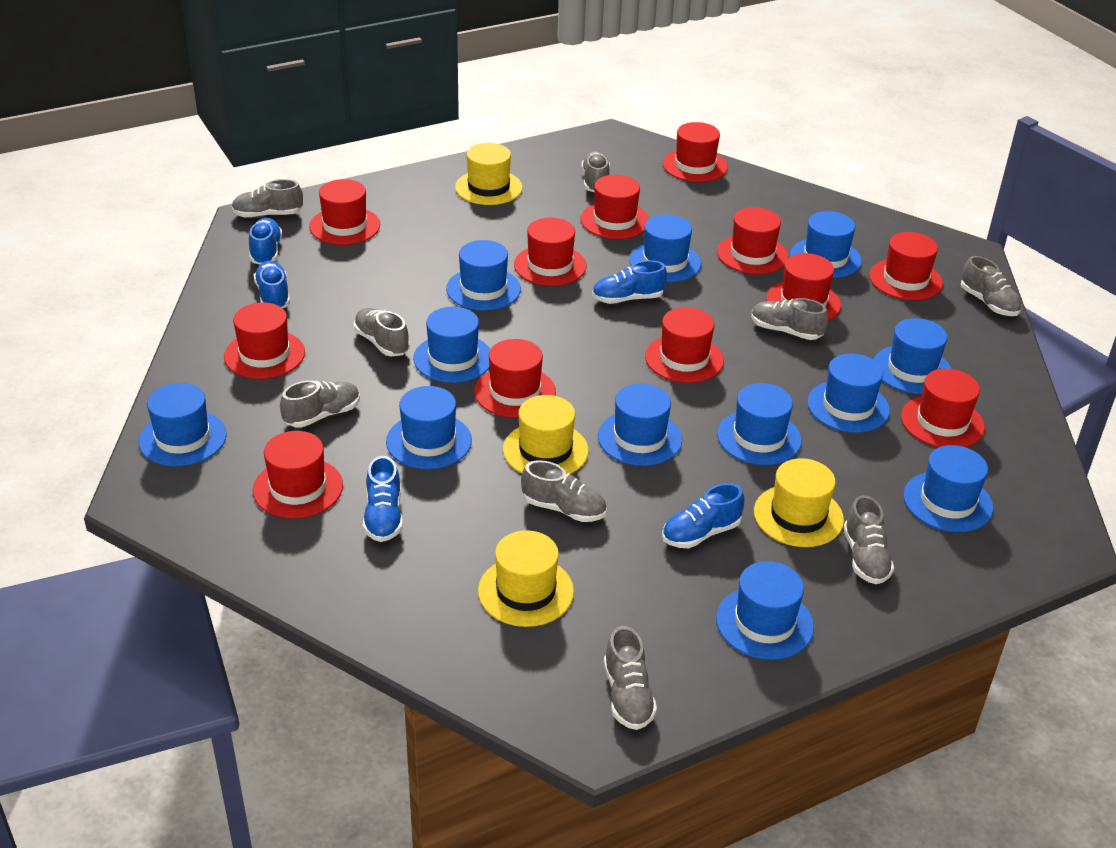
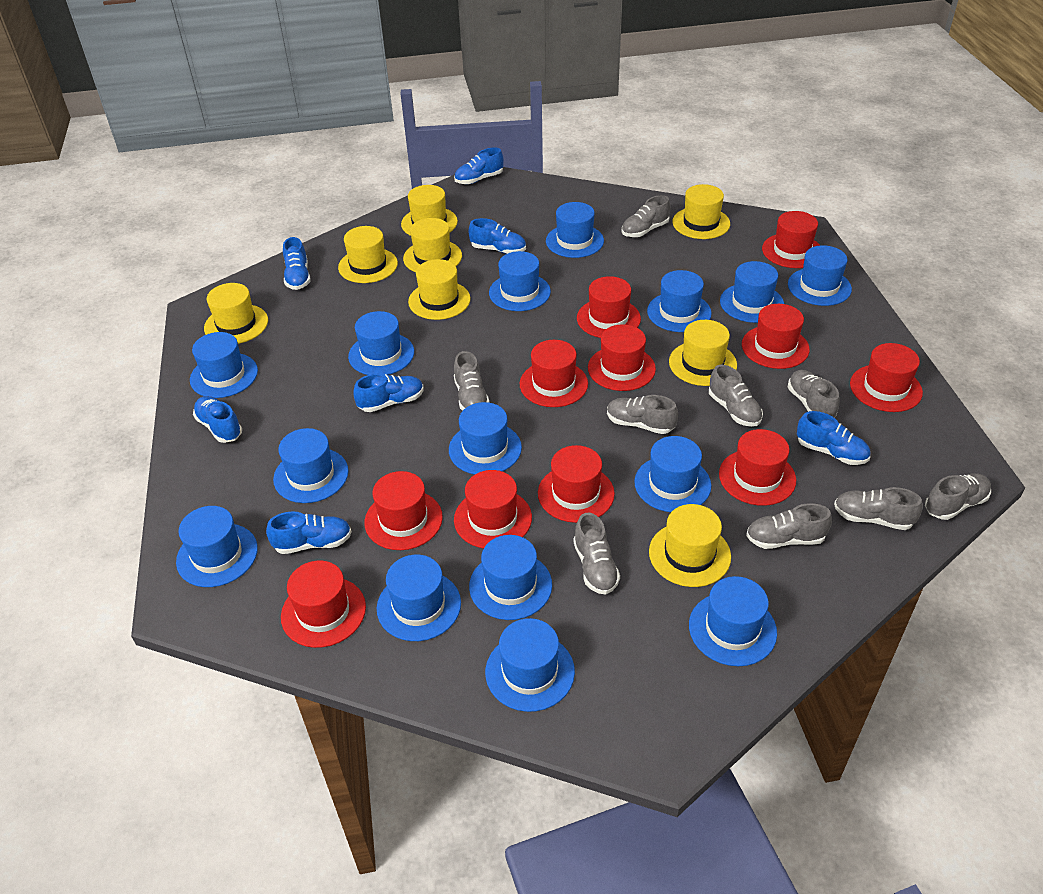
blue hat: [138,383,227,467] [386,386,472,469] [413,307,491,383] [446,240,521,311] [598,383,682,466] [629,214,701,282] [716,561,814,660] [717,383,802,465] [790,211,862,278] [807,354,890,433] [873,318,952,394] [903,445,993,532] = 12 -> [176,506,258,587] [190,332,258,398] [273,428,349,503] [348,311,414,375] [377,555,461,641] [449,402,522,475] [469,535,552,620] [485,618,575,712] [489,251,551,311] [546,202,604,258] [634,436,711,512] [647,270,712,332] [689,576,777,666] [720,261,784,323] [788,245,852,306] = 15
blue shoe: [249,218,282,264] [254,261,290,308] [363,456,403,542] [592,260,667,304] [662,483,744,548] = 5 -> [193,396,242,443] [266,511,352,554] [283,237,311,290] [353,374,424,412] [454,148,504,184] [469,218,526,254] [797,411,870,465] = 7
red hat: [224,303,305,379] [253,431,343,519] [309,179,380,245] [474,339,556,418] [514,218,587,286] [580,175,649,239] [645,307,724,383] [663,122,728,182] [717,207,789,274] [766,253,841,321] [869,232,943,300] [901,369,985,447] = 12 -> [281,561,366,648] [364,471,443,550] [454,470,532,548] [520,340,588,407] [538,445,615,523] [577,276,641,338] [588,324,656,391] [719,429,796,506] [742,304,810,369] [762,211,820,268] [850,343,923,412] = 11
yellow hat: [455,143,523,205] [478,530,574,627] [503,395,589,474] [754,458,844,547] = 4 -> [204,283,268,344] [338,226,398,283] [401,185,458,236] [403,218,462,272] [408,259,471,320] [649,504,731,587] [669,320,737,386] [673,184,730,239] = 8

